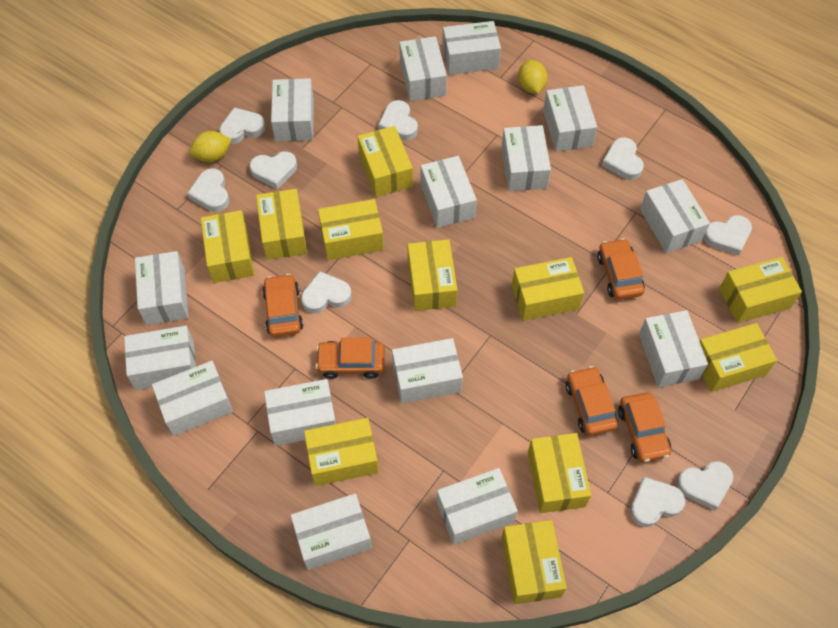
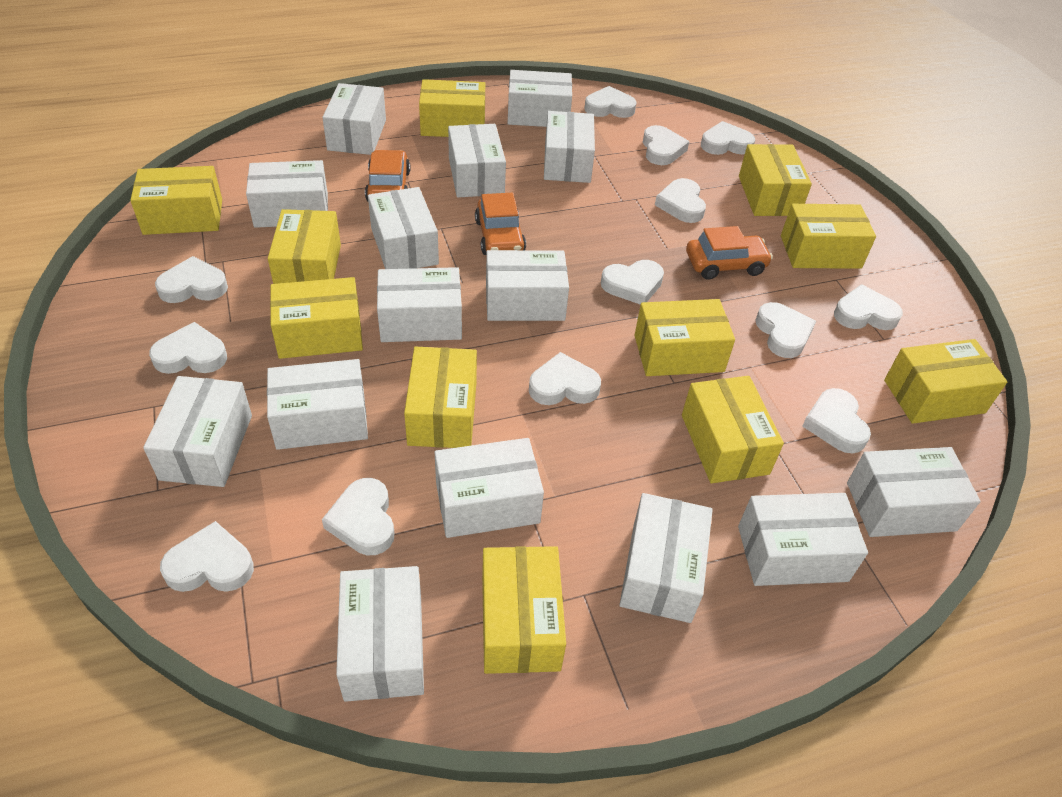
orange car: [262,274,303,337] [315,338,385,379] [566,366,618,436] [597,238,645,300] [618,392,671,462] = 5 -> [365,150,410,201] [475,193,526,255] [686,226,773,280] = 3
white heart: [187,168,229,212] [219,107,266,144] [249,151,297,189] [301,271,352,314] [378,100,418,141] [602,137,644,180] [630,477,685,527] [677,461,734,510] [704,215,752,256] = 9 -> [149,322,227,374] [155,256,228,303] [160,521,254,592] [322,478,395,555] [529,352,601,405] [584,86,636,118] [601,260,664,305] [643,125,689,165] [655,178,706,223] [701,121,755,155] [755,302,816,358] [802,388,871,453] [834,284,903,330] = 13
yellow lemon: [189,131,232,162] [518,60,548,94] = 2 -> none = 0

